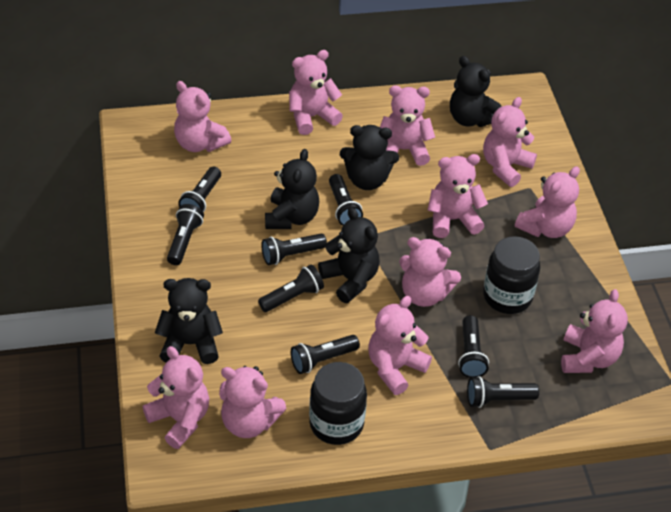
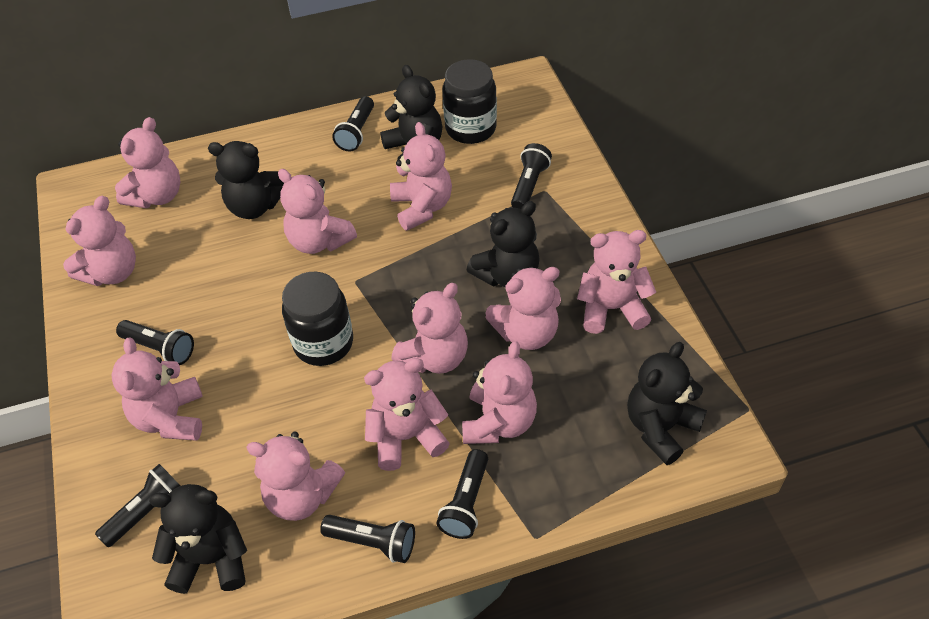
black flashlight: [167,204,204,265] [178,167,221,212] [258,264,324,312] [261,233,327,265] [291,335,360,374] [329,174,363,226] [458,315,489,378] [467,376,539,408] = 8 -> [95,464,180,547] [116,320,194,365] [320,515,415,563] [332,96,374,151] [436,449,488,539] [511,143,552,209] = 6

